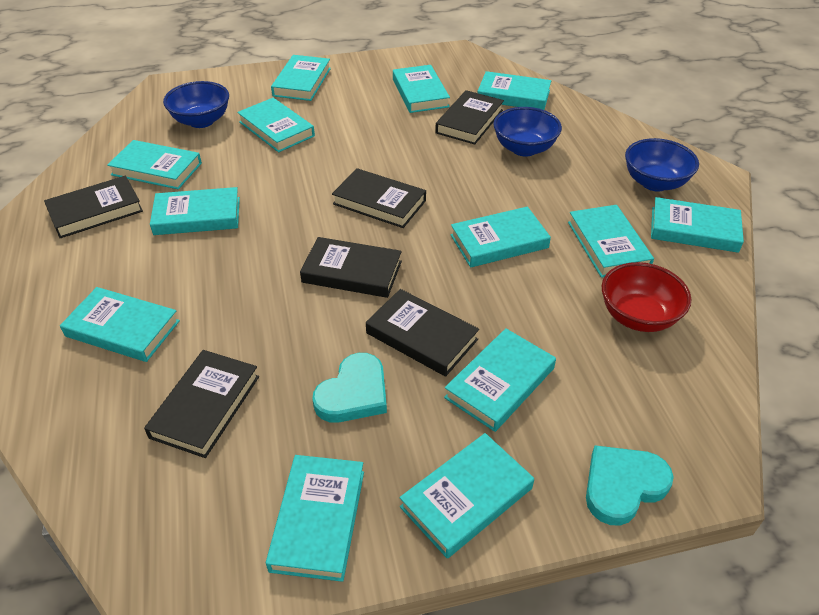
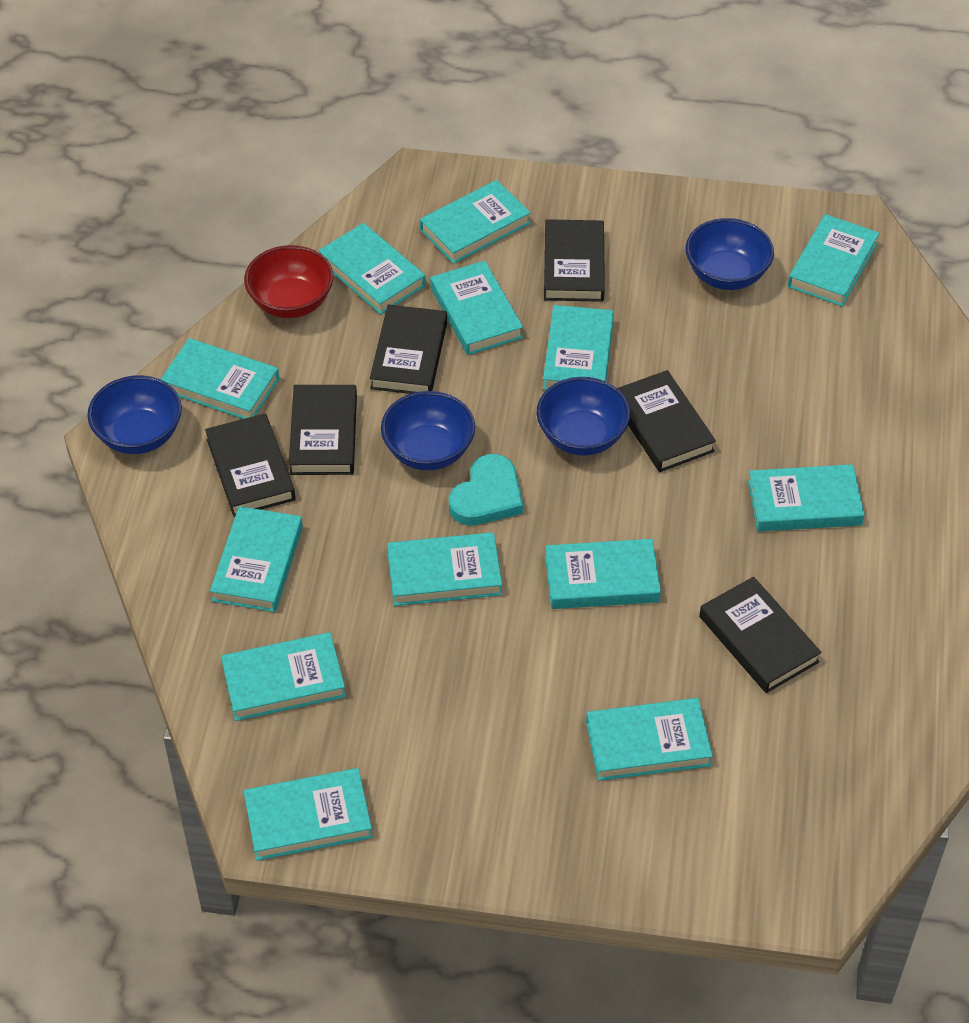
blue bowl: [163,81,229,128] [493,107,562,157] [625,138,699,191] = 3 -> [87,375,182,454] [381,391,475,470] [536,377,630,456] [685,218,774,290] = 4
turquoise heart: [312,353,387,423] [586,445,674,526] = 2 -> [449,454,523,526] = 1

